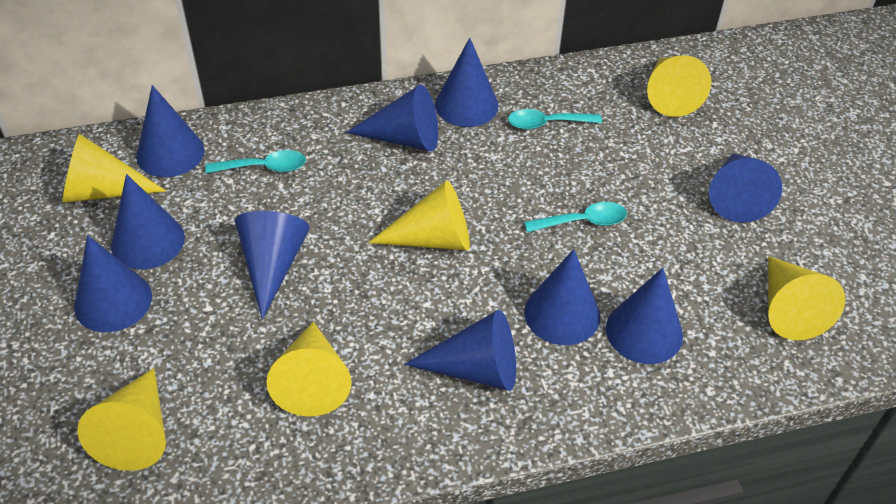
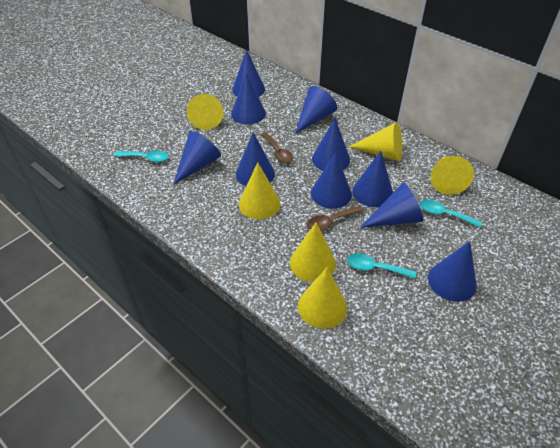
brown spoon: none = 0 -> [261,132,293,163] [307,206,364,230] = 2

